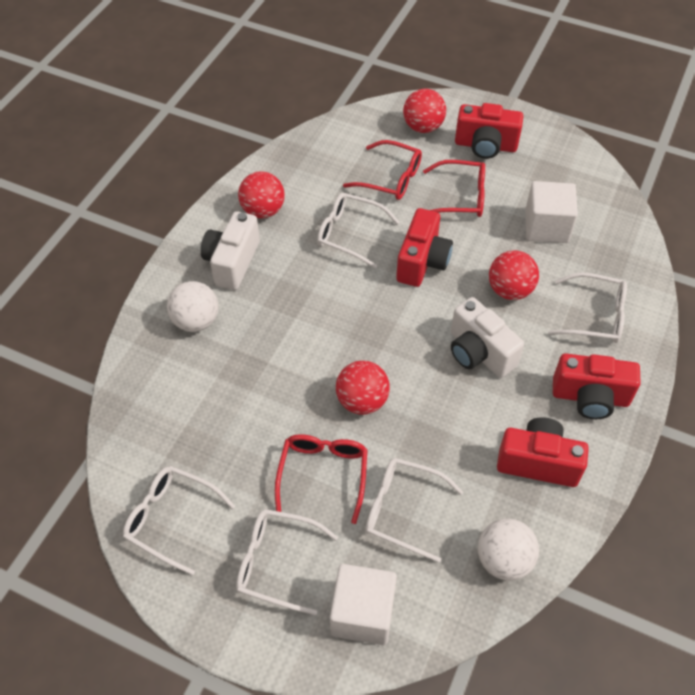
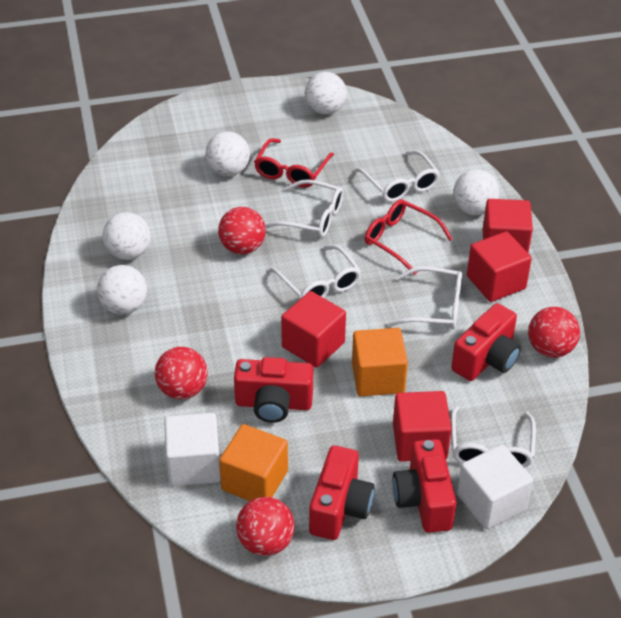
orange cube: none = 0 -> [219,424,288,501] [352,328,408,396] = 2
red cube: none = 0 -> [281,291,346,368] [393,391,452,462] [467,231,532,302] [483,199,533,253] = 4
red glasses: [275,434,368,524] [343,140,422,200] [423,160,485,217] = 3 -> [254,138,334,188] [365,199,453,275] = 2
white ball: [167,281,218,332] [478,518,539,581] = 2 -> [97,265,147,315] [103,212,151,260] [205,131,250,176] [305,72,347,114] [453,169,499,215] = 5
white camera: [201,211,260,290] [451,297,524,378] = 2 -> none = 0

